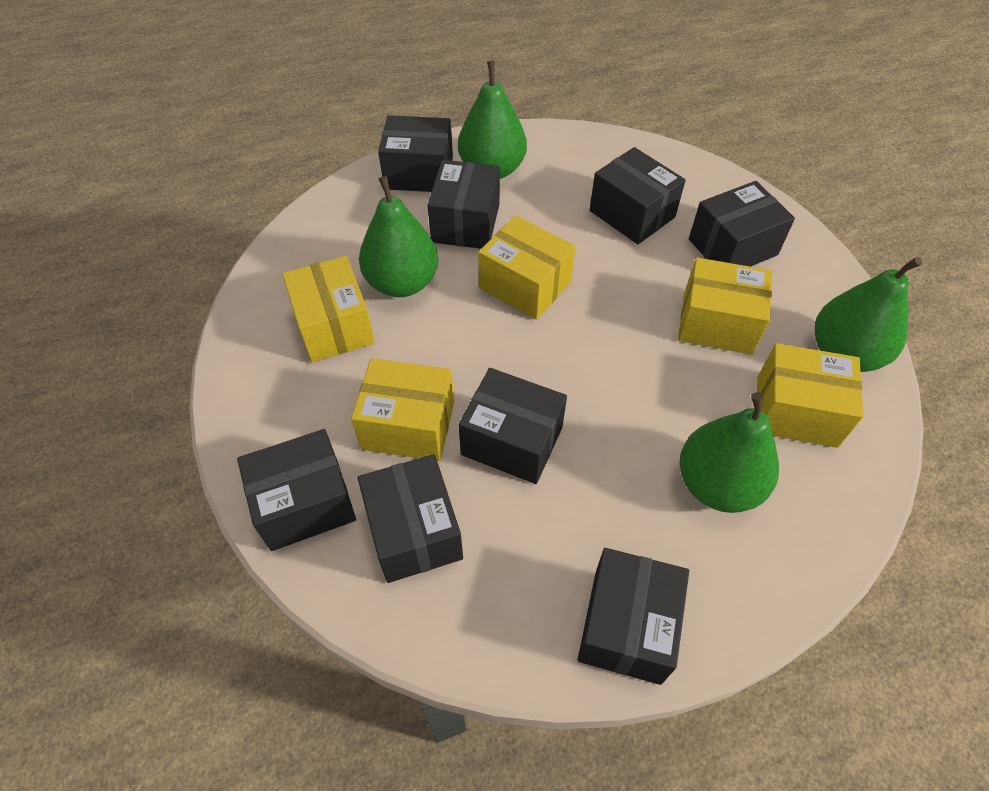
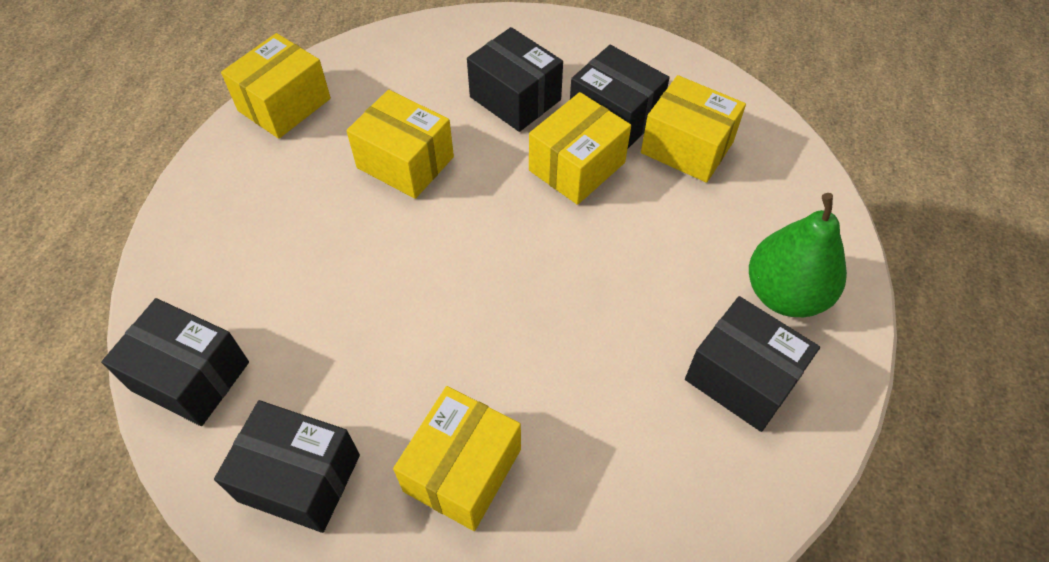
black box: [237,429,356,551] [358,454,463,583] [378,115,453,192] [427,160,500,249] [458,368,567,484] [578,548,689,685] [590,147,686,244] [689,181,795,267] = 8 -> [101,298,249,426] [214,400,360,533] [467,27,563,132] [570,45,670,148] [685,296,820,432] = 5
green pear: [359,176,438,297] [458,61,527,179] [679,392,779,513] [815,257,922,372] = 4 -> [749,193,847,317] = 1

